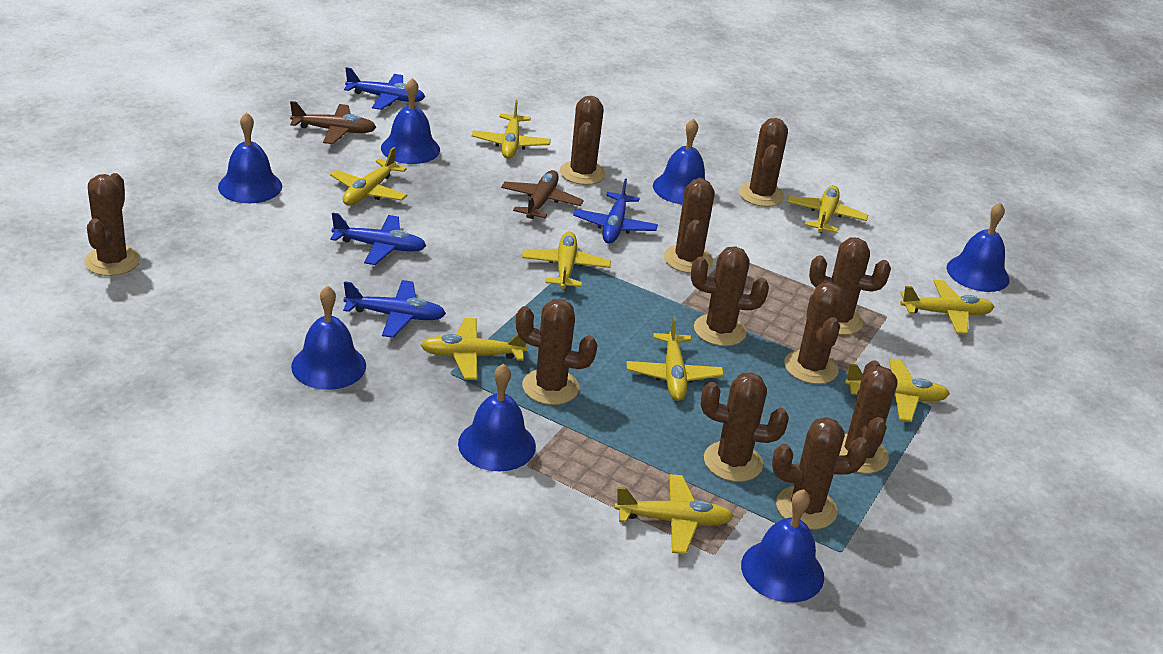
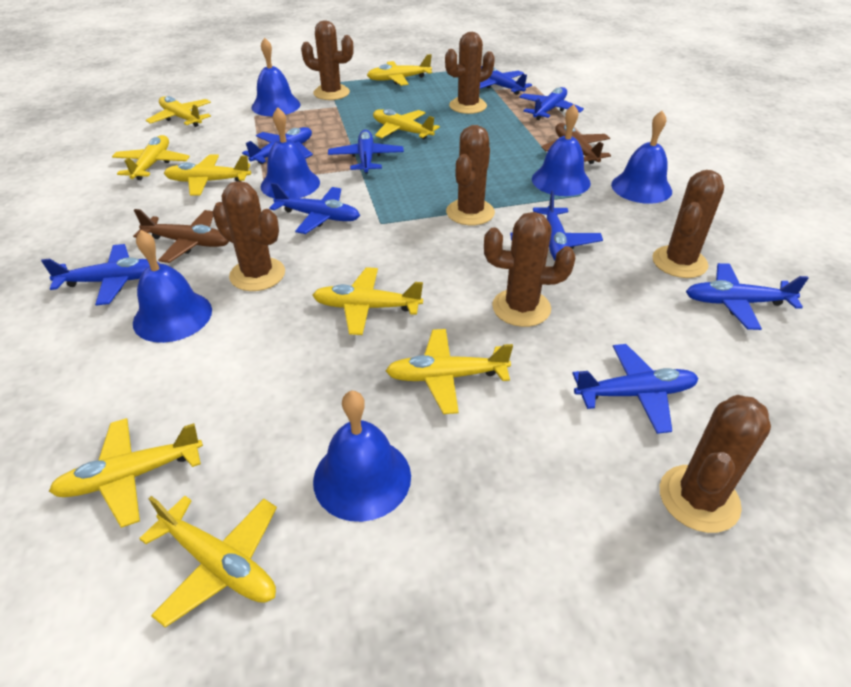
blue bell: [218,112,282,203] [291,286,366,390] [381,78,440,164] [458,363,536,471] [653,119,705,204] [741,489,824,603] [947,202,1009,292] = 7 -> [133,230,212,343] [251,38,300,116] [261,107,320,198] [313,390,411,522] [532,104,591,196] [611,111,672,204] = 6
blue plane: [330,212,426,265] [343,280,446,338] [344,67,425,110] [573,178,658,244] = 4 -> [41,244,160,306] [242,127,313,164] [269,183,360,234] [328,130,404,174] [480,66,532,95] [510,190,603,260] [519,87,584,120] [572,344,699,434] [686,263,809,330] = 9
brown cactus: [84,173,140,276] [516,299,598,405] [560,96,606,185] [664,178,715,273] [691,246,769,346] [701,372,789,482] [739,118,788,207] [772,417,870,530] [784,282,845,384] [809,237,891,335] [839,360,898,474] = 11 -> [212,181,285,291] [301,20,353,100] [445,32,495,114] [446,125,495,225] [484,212,575,327] [652,170,724,278] [660,395,771,533] = 7

